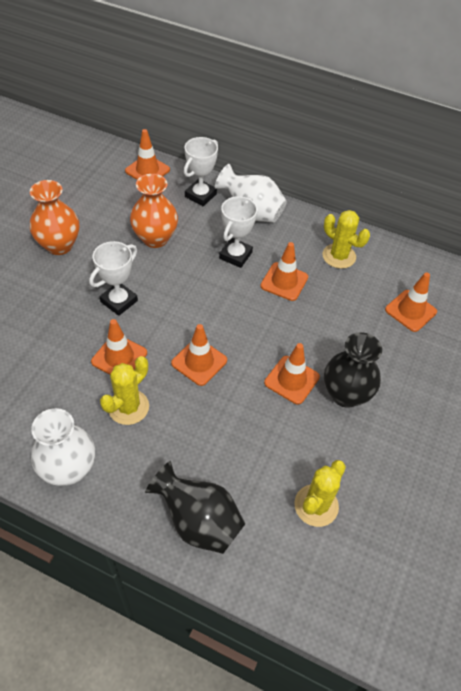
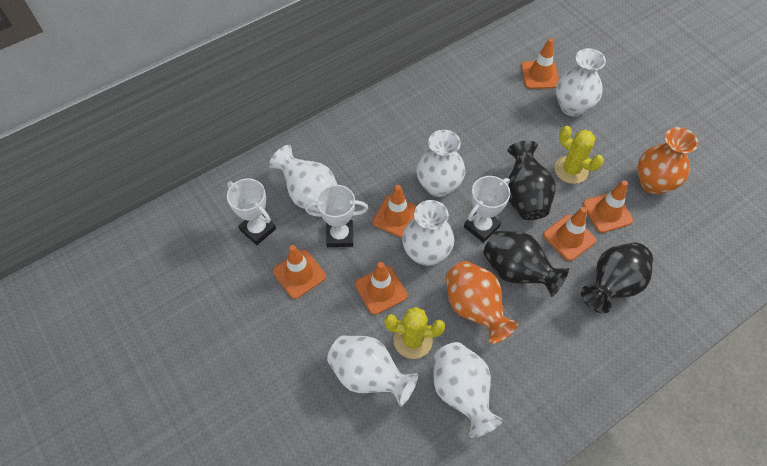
black vase: [145,461,245,554] [324,332,382,408] = 2 -> [483,231,569,297] [508,140,556,220] [581,242,653,314] = 3
white vase: [31,408,95,486] [215,164,287,223] = 2 -> [269,145,337,213] [327,335,418,407] [402,200,454,266] [416,130,465,197] [433,342,503,438] [556,48,606,117] = 6
yellow cactus: [100,356,149,425] [294,460,346,527] [323,210,370,269] = 3 -> [385,307,445,359] [555,126,604,184] = 2

